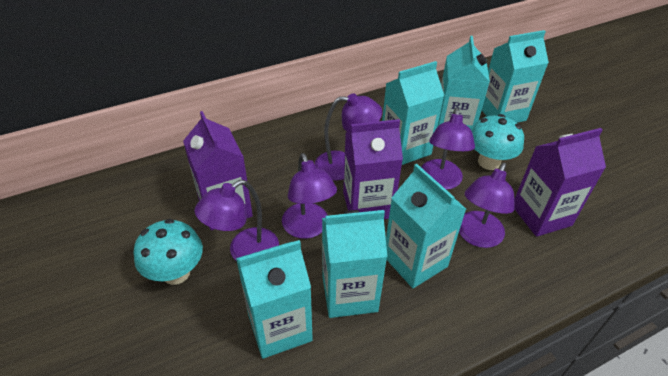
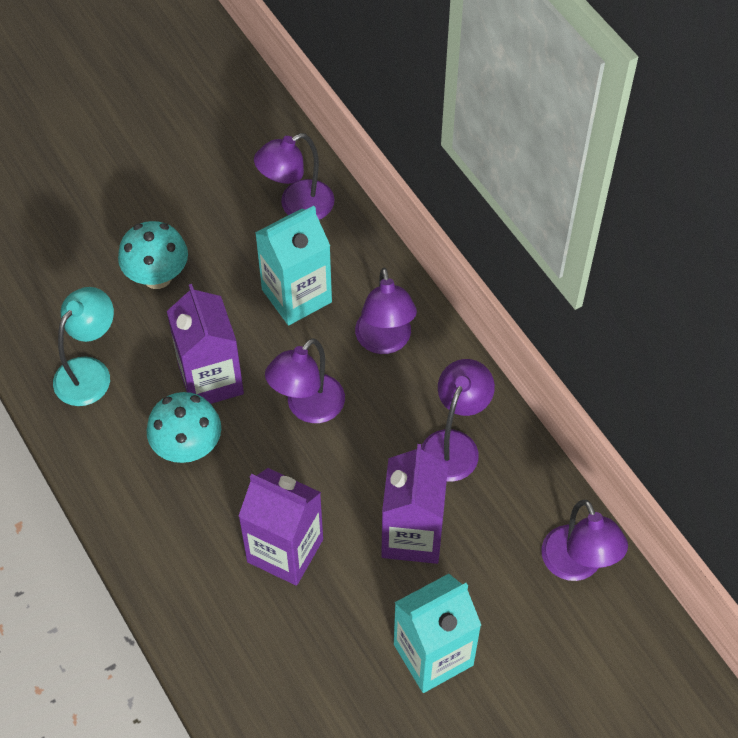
turquoise carton: [236,240,313,359] [322,210,387,318] [382,61,444,165] [386,164,466,288] [437,36,490,130] [482,30,549,123] = 6 -> [255,206,332,325] [394,574,481,693] = 2
turquoise lamp: none = 0 -> [53,287,114,406] = 1

